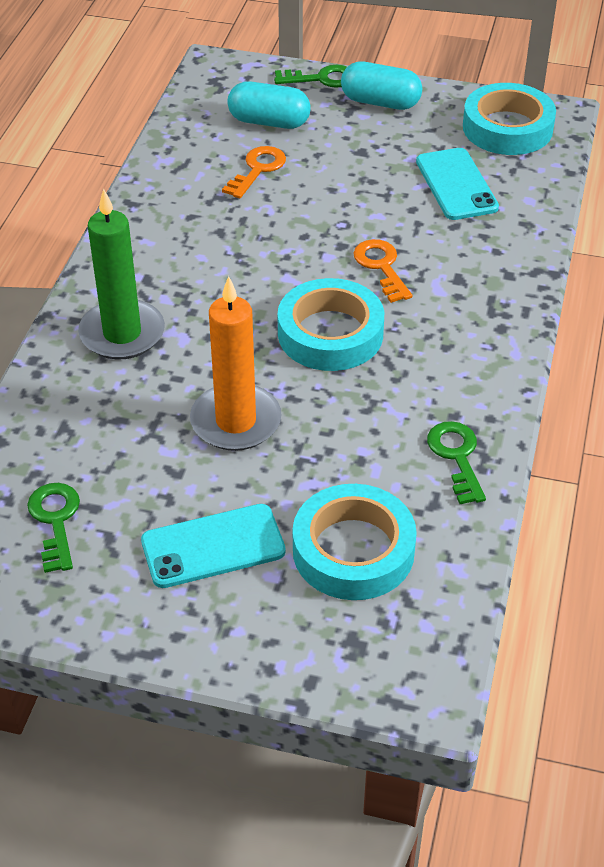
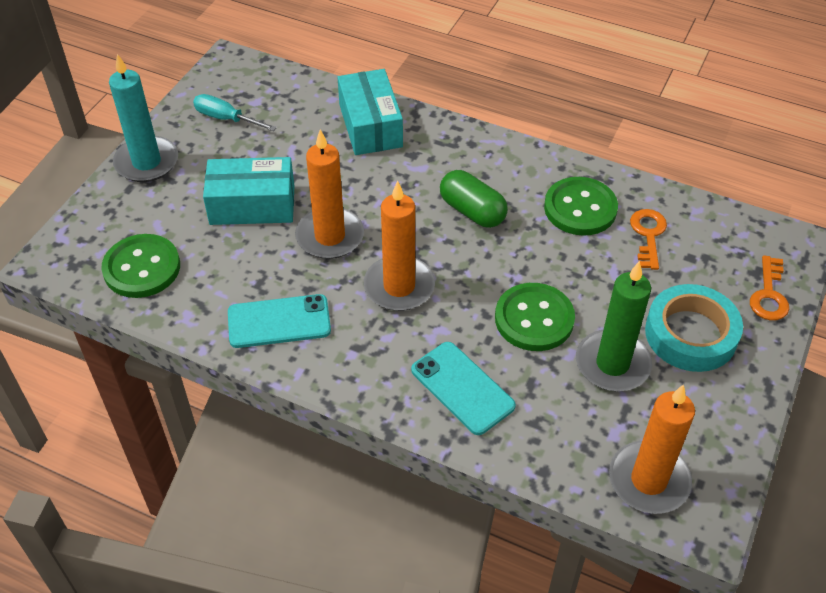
green button: none = 0 -> [101,234,180,298] [495,283,575,351] [544,177,618,236] = 3
green capsule: none = 0 -> [440,170,508,228] = 1
green key: [27,483,80,573] [274,65,347,88] [427,421,486,504] = 3 -> none = 0
orange candle: [190,276,282,451] = 1 -> [295,129,364,259] [364,181,435,311] [609,384,695,514] = 3
turquoise box: none = 0 -> [203,157,295,225] [337,69,403,155] = 2
turquoise candle: none = 0 -> [109,54,178,182] = 1
turquoise capsule: [227,81,311,129] [341,61,422,110] = 2 -> none = 0
turquoise screwdriver: none = 0 -> [193,94,277,131] = 1
turquoise tape: [278,278,384,371] [293,484,417,600] [463,83,556,155] = 3 -> [645,284,743,372] = 1

